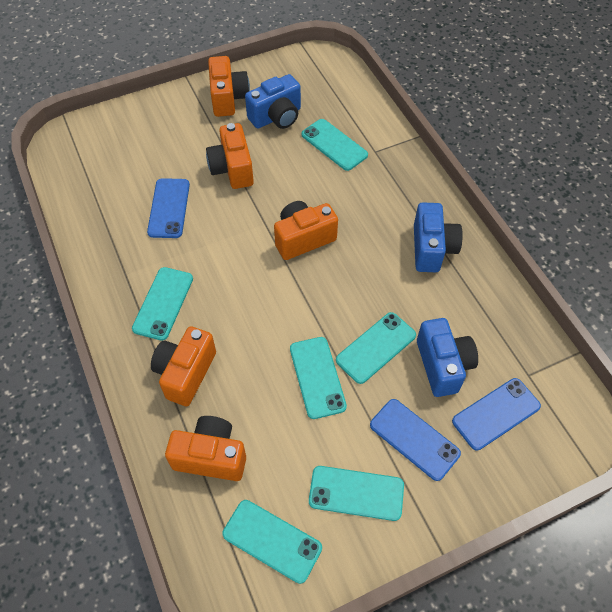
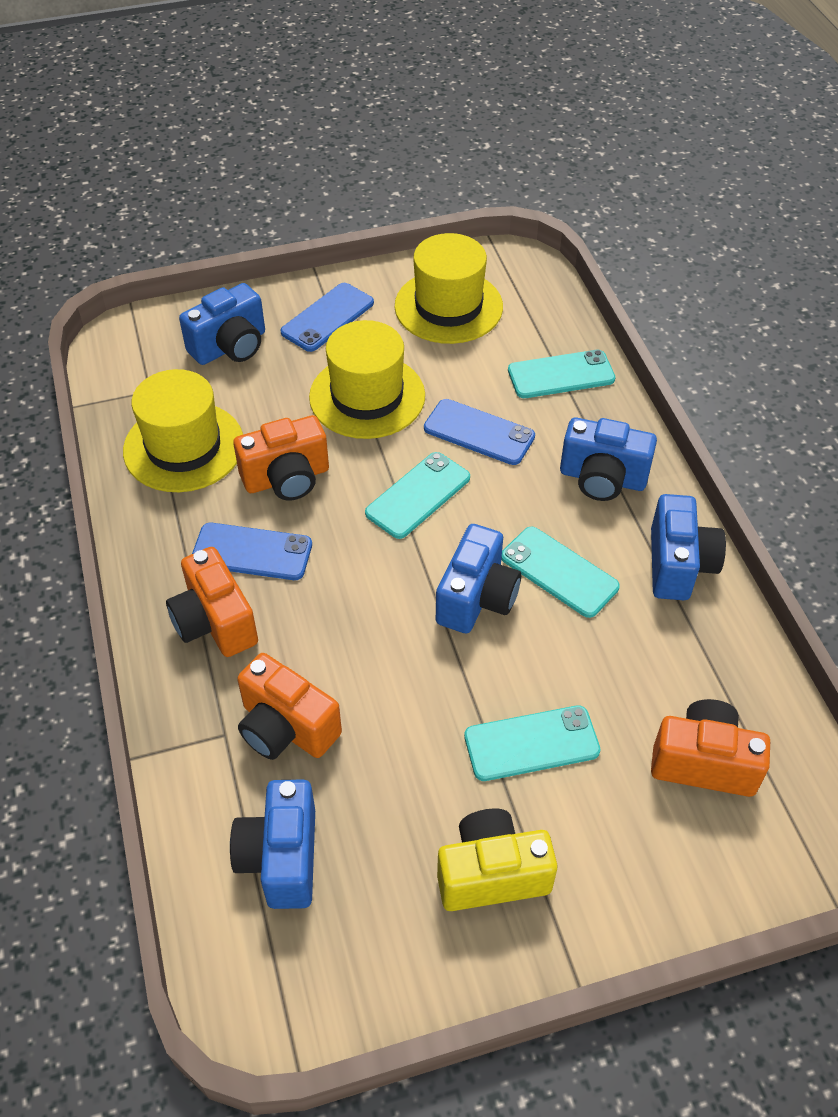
blue camera: [245,74,301,129] [414,202,463,272] [417,318,478,397] = 3 -> [179,283,265,365] [230,779,315,909] [436,524,521,633] [560,418,657,501] [651,494,726,600] = 5
orange camera: [151,326,216,406] [165,416,246,481] [206,123,254,189] [208,56,250,117] [274,201,338,260] = 5 -> [166,547,258,657] [233,415,329,501] [237,653,342,760] [651,699,770,797] = 4
turquoise phone: [132,267,193,341] [222,500,322,584] [290,337,347,419] [302,119,368,171] [309,466,404,521] [336,312,416,384] = 6 -> [365,452,470,539] [464,705,600,781] [501,527,620,618] [508,350,615,398] = 4
yellow camera: none = 0 -> [437,808,557,911] = 1
yellow hat: none = 0 -> [123,369,243,492] [309,320,425,439] [395,233,503,344] = 3

